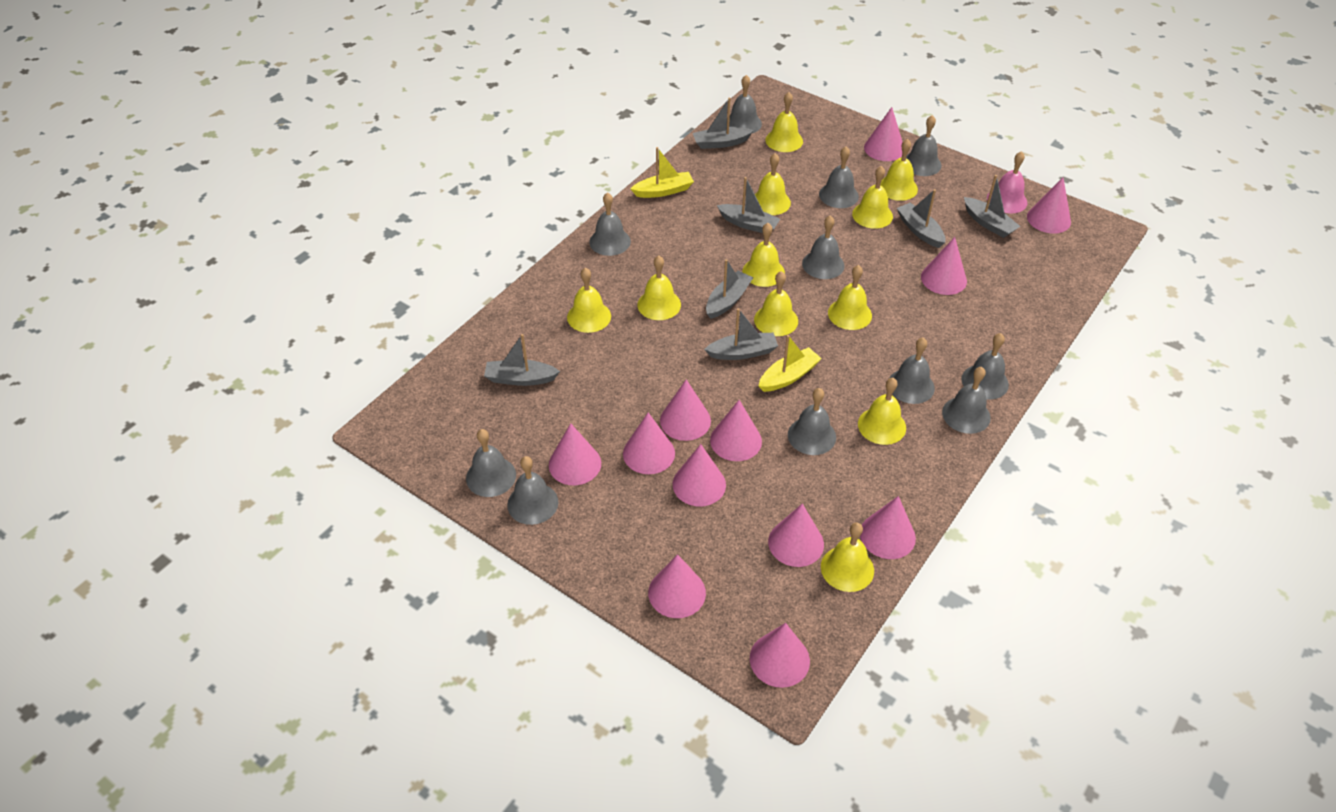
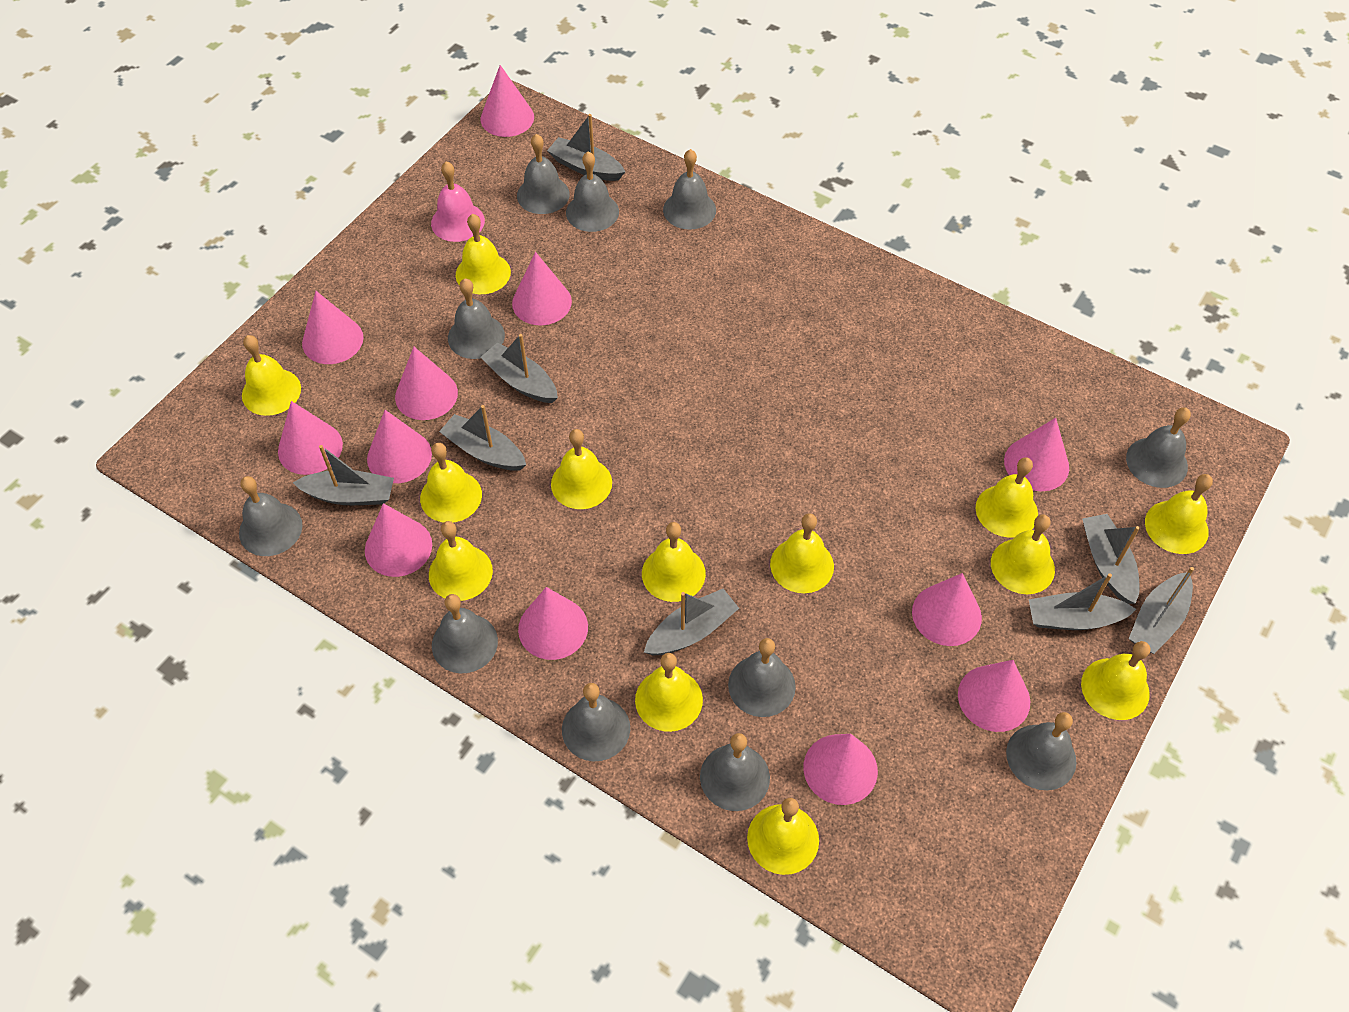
grey boat: [484,334,560,386] [693,97,754,149] [704,308,778,360] [706,259,753,319] [717,177,780,233] [897,189,945,248] [964,175,1021,238] = 7 -> [293,445,394,505] [439,405,526,471] [481,334,558,403] [547,114,625,181] [644,589,739,655] [1029,573,1136,630] [1082,514,1140,604] [1129,567,1194,654] = 8
yellow bell: [567,268,611,333] [637,256,681,320] [742,223,785,287] [754,271,798,336] [755,153,791,215] [765,92,803,152] [821,523,874,592] [828,265,872,330] [852,166,893,229] [858,378,906,445] [880,139,918,201] = 11 -> [242,335,301,416] [420,443,482,522] [429,521,493,601] [456,214,511,294] [551,429,612,509] [635,653,703,732] [642,522,706,602] [747,798,819,875] [770,513,834,593] [976,457,1038,538] [991,514,1055,594] [1081,641,1150,720] [1145,474,1213,554] = 13
yellow boat: [631,147,694,198] [759,335,822,392] = 2 -> none = 0

